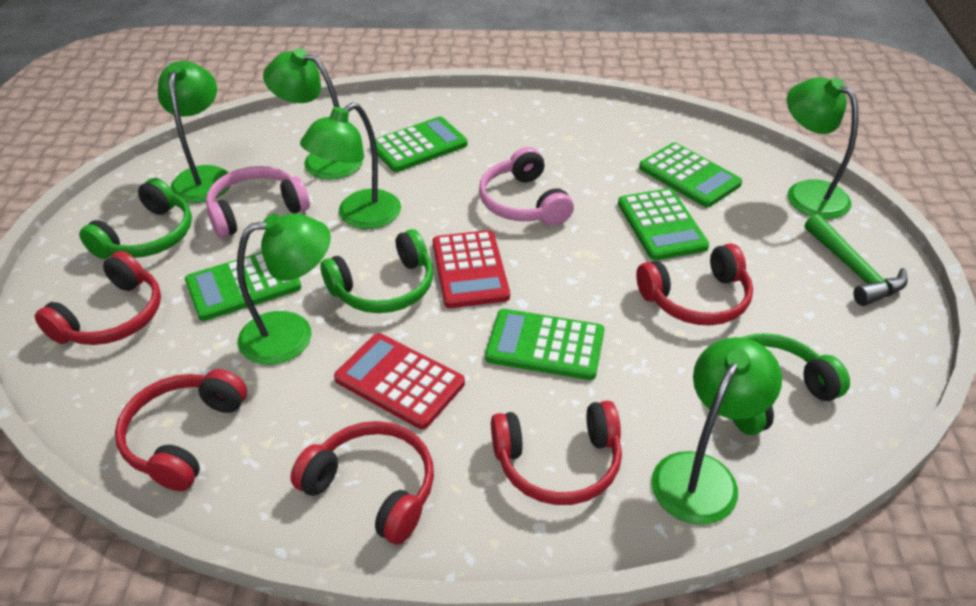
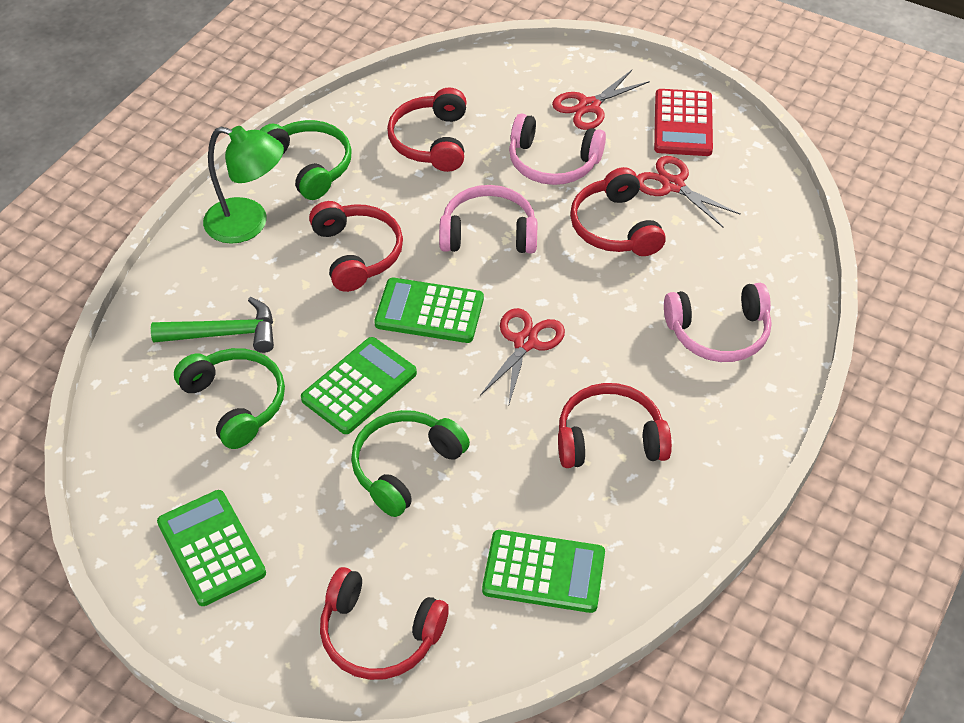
green calculator: [185,252,302,321] [370,117,468,172] [485,309,604,380] [618,188,709,260] [639,143,742,207] = 5 -> [157,490,266,606] [301,337,417,434] [374,278,484,343] [482,530,605,613] = 4
green lamp: [158,61,230,203] [237,213,331,365] [263,48,363,179] [300,103,401,229] [651,337,782,525] [787,77,858,219] = 6 -> [203,126,284,244] = 1
pink headphones: [206,166,310,238] [479,147,574,226] = 2 -> [439,185,537,253] [509,114,606,185] [664,283,772,362] = 3
red calculator: [334,333,465,429] [433,230,510,308] = 2 -> [654,89,713,156] = 1
red scissors: none = 0 -> [480,308,565,404] [552,70,650,130] [637,156,741,228] = 3

